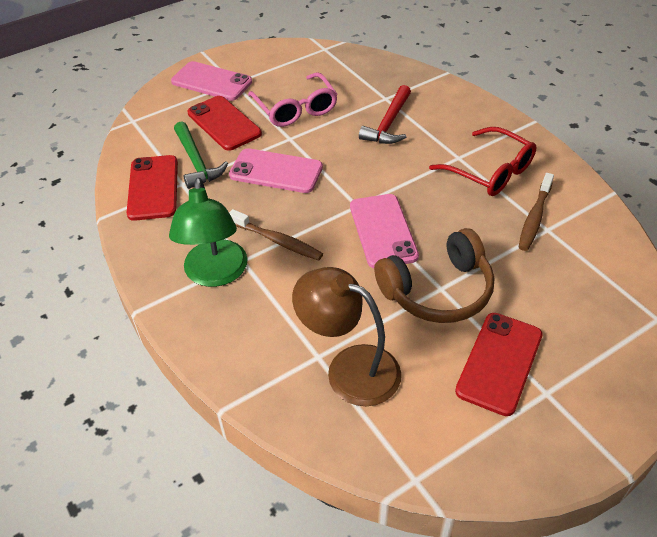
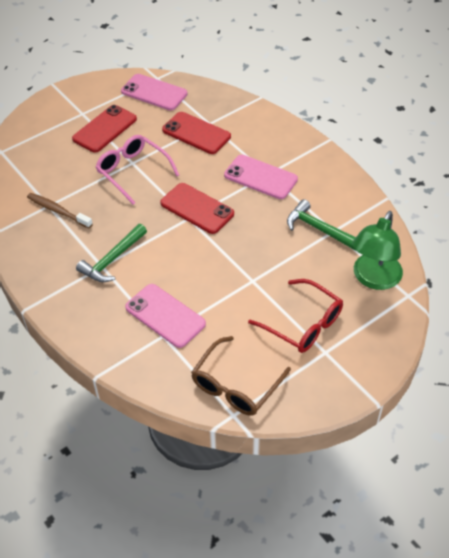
brown glasses: none = 0 -> [191,336,291,416] = 1
brown headphones: [374,228,494,323] = 1 -> none = 0
brown lamp: [292,267,401,406] = 1 -> none = 0
brown toothbrush: [229,209,323,261] [519,173,554,251] = 2 -> [27,193,93,228] = 1
green hammer: [174,121,228,189] = 1 -> [76,224,147,282] [287,199,356,251] = 2
red hammer: [359,85,411,144] = 1 -> none = 0

